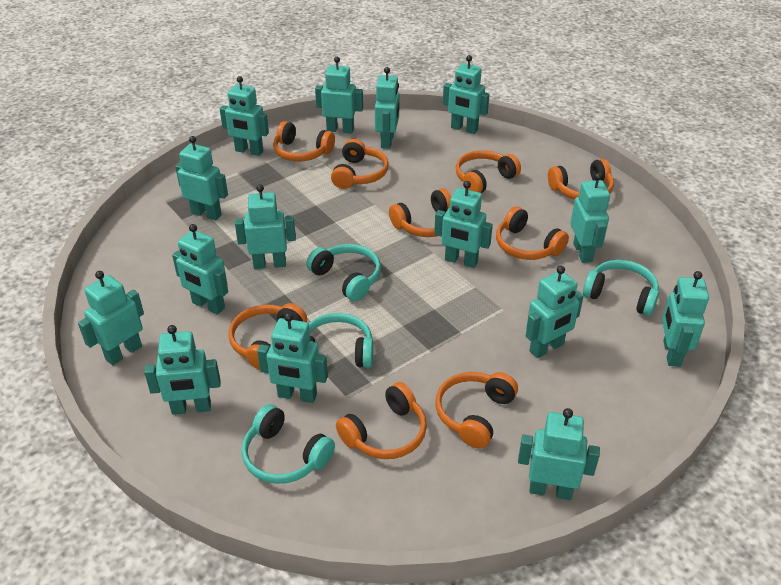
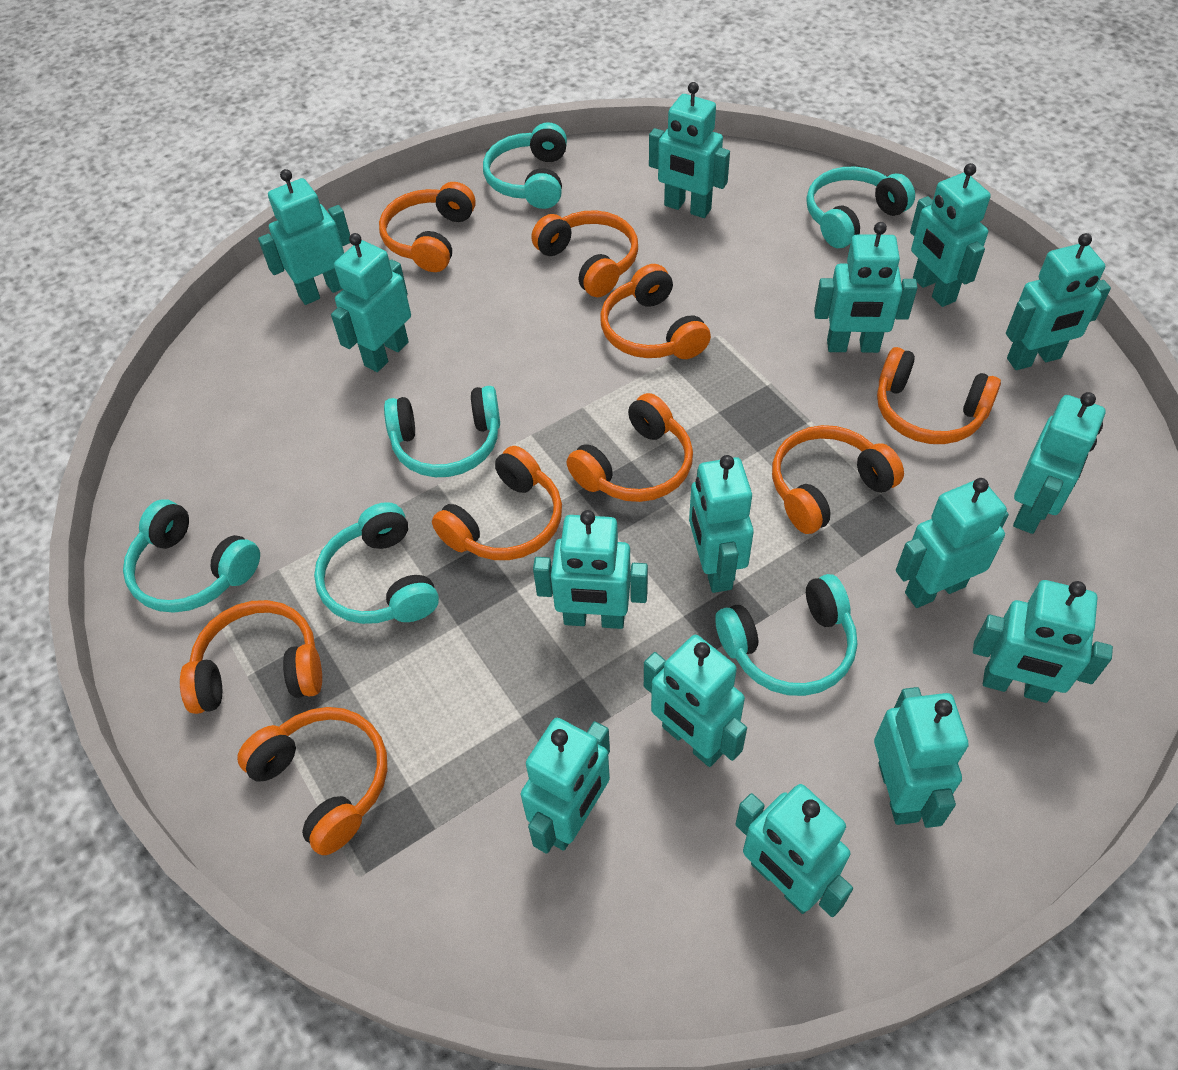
turquoise headphones: [241,404,335,484] [306,244,381,302] [309,313,373,368] [583,260,659,316] = 4 -> [123,499,260,613] [314,502,439,624] [384,386,500,477] [483,122,567,209] [715,574,857,696] [806,167,915,248] = 6

